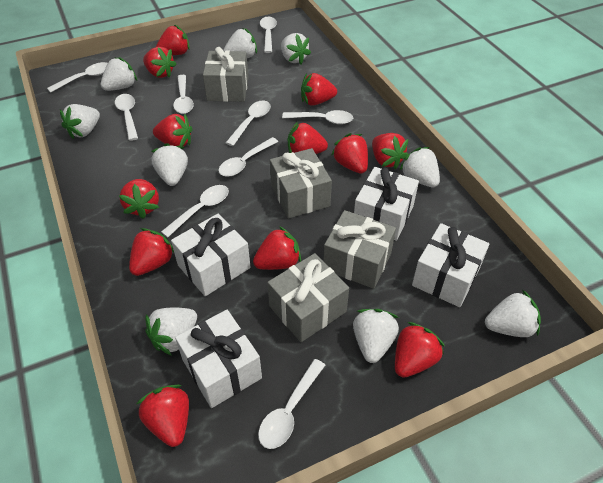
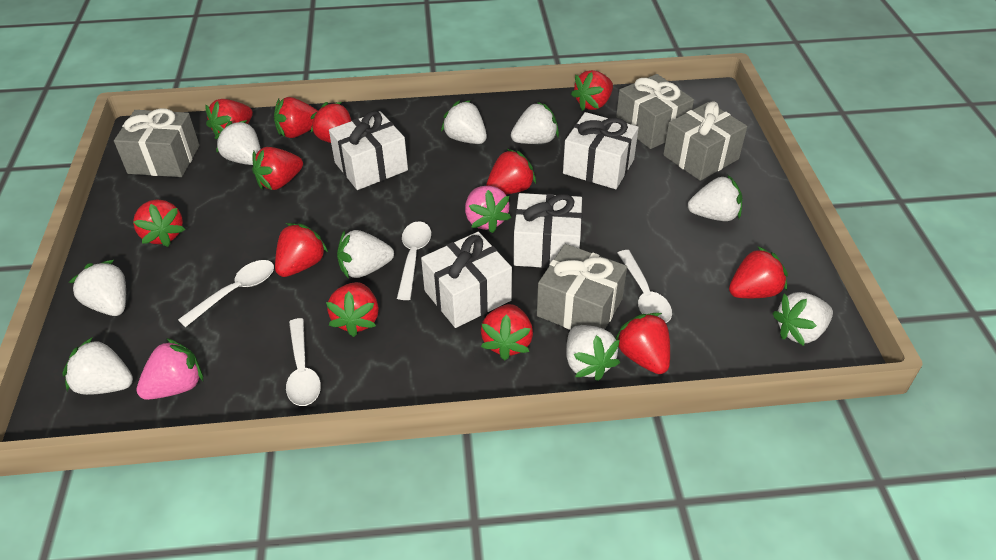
pink strawberry: none = 0 -> [136,338,203,400] [465,186,511,233] = 2
white spoon: [47,62,108,93] [115,94,138,141] [161,185,229,238] [173,75,194,114] [218,137,278,177] [226,101,271,146] [258,359,325,449] [260,17,277,53] [282,110,353,124] = 9 -> [178,260,274,327] [286,318,321,406] [397,221,431,300] [617,250,672,323] = 4

